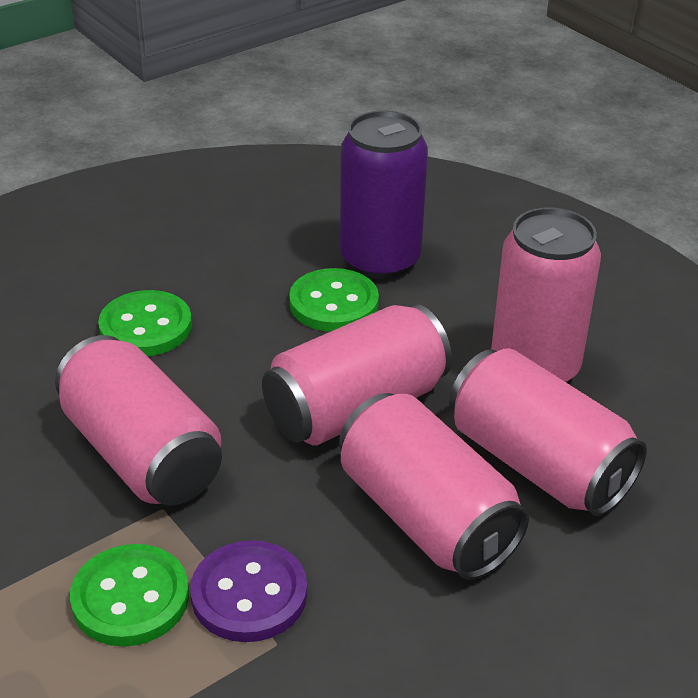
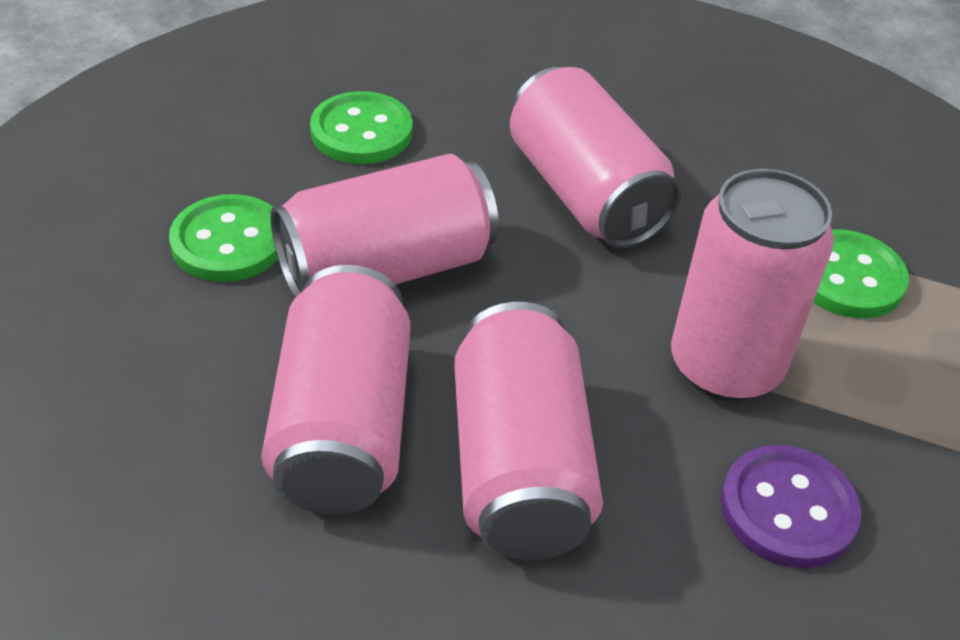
purple can: [340,110,428,279] = 1 -> none = 0

